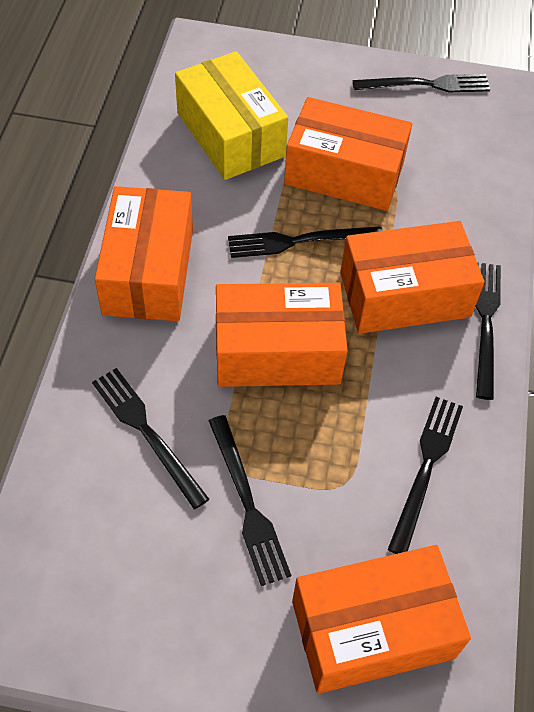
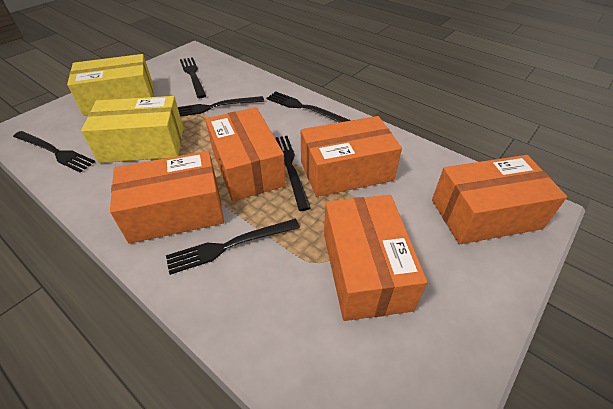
yellow box: [175,51,288,180] = 1 -> [67,54,154,116] [81,96,184,163] = 2

